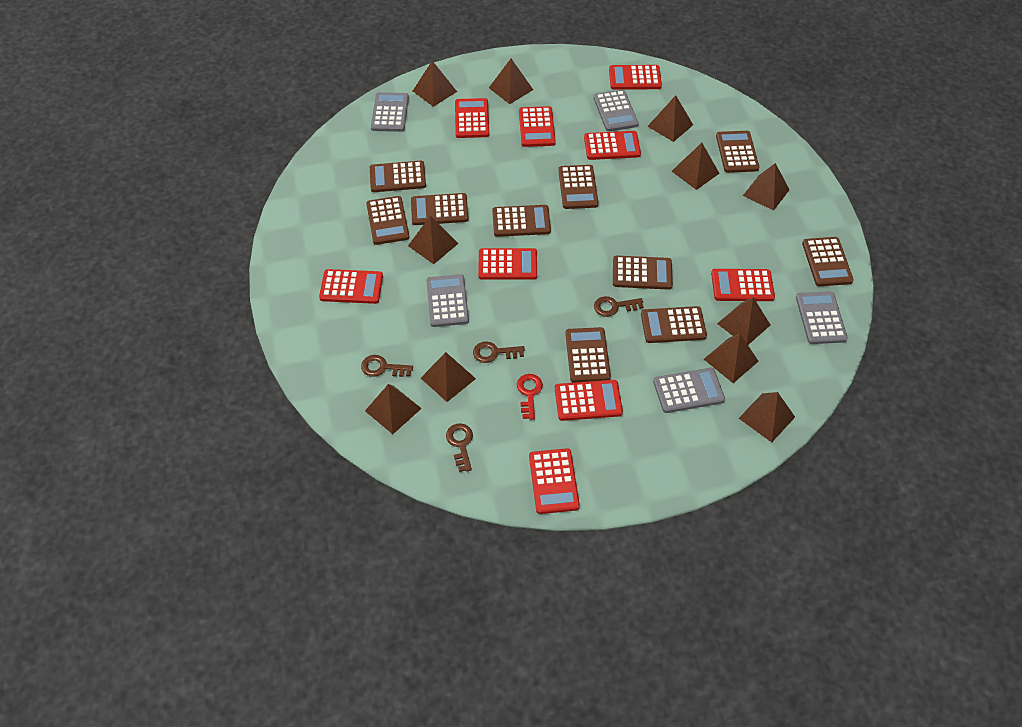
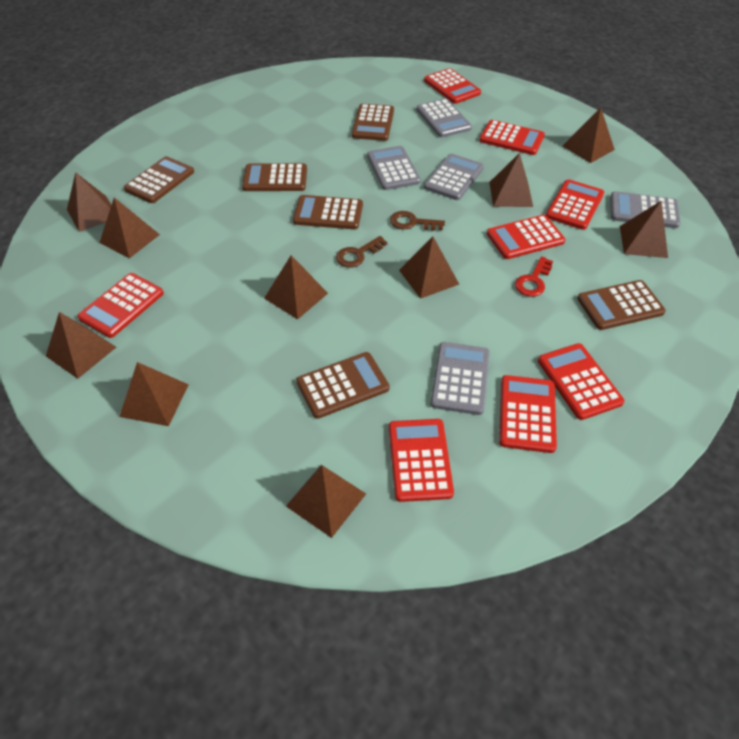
brown calculator: [366,196,409,245] [370,161,426,192] [411,193,469,225] [492,205,551,237] [558,165,599,209] [565,327,611,383] [613,255,673,290] [641,306,707,343] [716,131,759,173] [802,237,854,286] = 10 -> [124,156,194,203] [242,163,307,191] [293,195,363,229] [297,352,390,419] [352,104,394,141] [577,280,666,330] = 6
brown key: [361,355,413,377] [446,423,473,472] [473,341,525,363] [594,296,644,317] = 4 -> [336,236,388,268] [390,211,445,231] = 2
brown pyramid: [365,384,422,434] [408,216,459,264] [413,61,457,107] [421,352,476,402] [489,59,533,104] [647,95,693,142] [672,143,720,190] [704,334,758,383] [717,297,770,345] [739,392,795,442] [743,163,790,211] = 11 -> [46,312,116,379] [67,172,111,232] [99,198,160,259] [119,362,189,426] [264,255,328,320] [286,465,366,538] [399,237,459,299] [489,153,533,207] [563,107,615,163] [620,200,668,258] = 10
red calculator: [319,269,383,304] [455,98,489,138] [478,248,537,280] [519,106,556,147] [529,448,580,514] [555,380,623,421] [584,131,641,160] [609,65,662,90] [711,269,775,301] = 9 -> [78,273,164,338] [389,419,454,502] [424,68,481,104] [479,120,545,155] [487,215,565,259] [499,375,557,453] [538,343,625,420] [546,179,604,230] = 8

